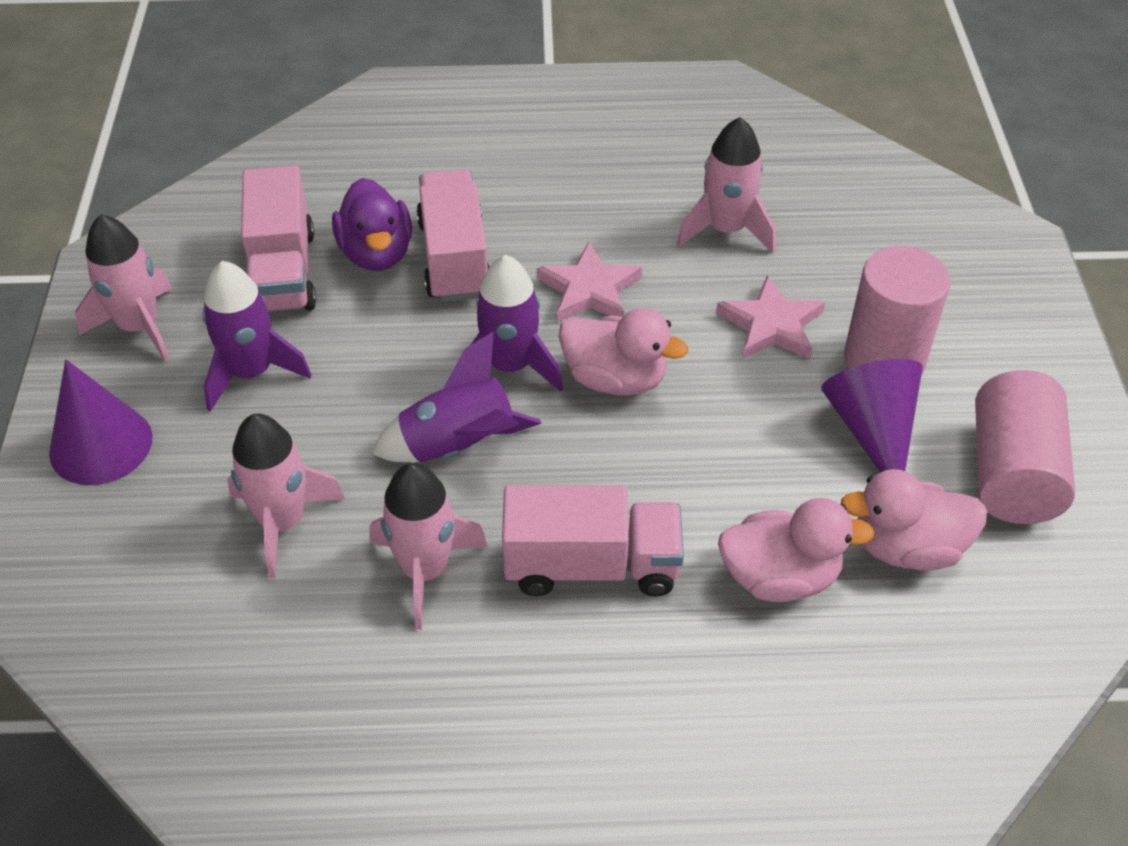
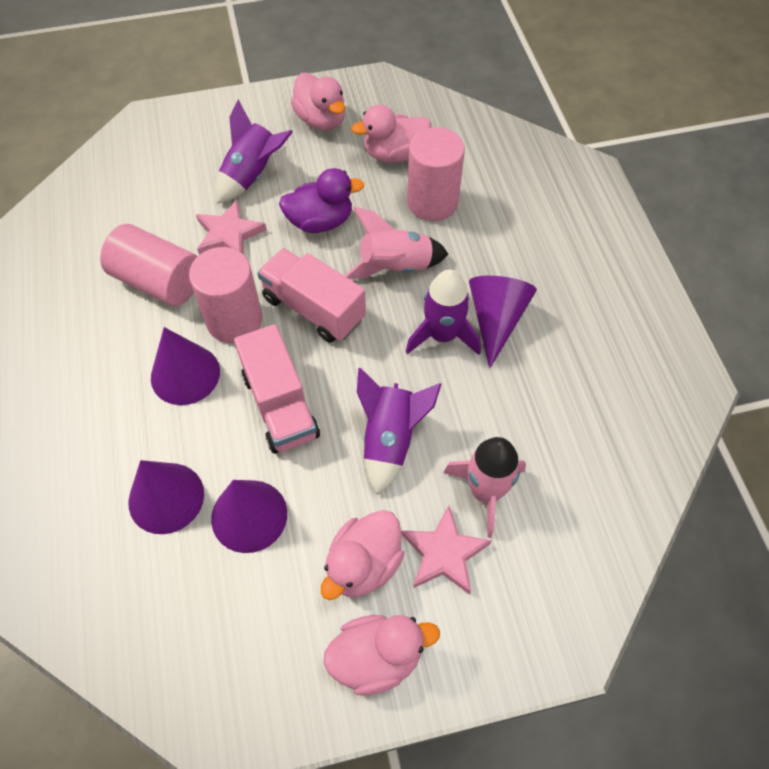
pink cylinder: [844,246,950,374] [975,370,1075,524] = 2 -> [100,224,198,306] [189,247,262,343] [407,127,465,221] = 3
pink duck: [559,308,688,396] [718,498,875,602] [841,469,987,571] = 3 -> [291,73,345,130] [321,510,404,600] [323,615,440,695] [351,105,431,163] = 4
pink rocket: [75,214,172,362] [227,414,345,578] [369,463,488,629] [677,117,775,253] = 4 -> [345,207,448,279] [443,437,526,538] = 2
pink truck: [241,165,316,312] [416,169,490,302] [502,485,684,597] = 3 -> [234,324,320,454] [257,248,366,343] = 2
purple cone: [49,359,153,485] [821,359,923,473] = 2 -> [128,460,204,534] [151,327,220,405] [211,480,287,553] [469,276,537,369] = 4

